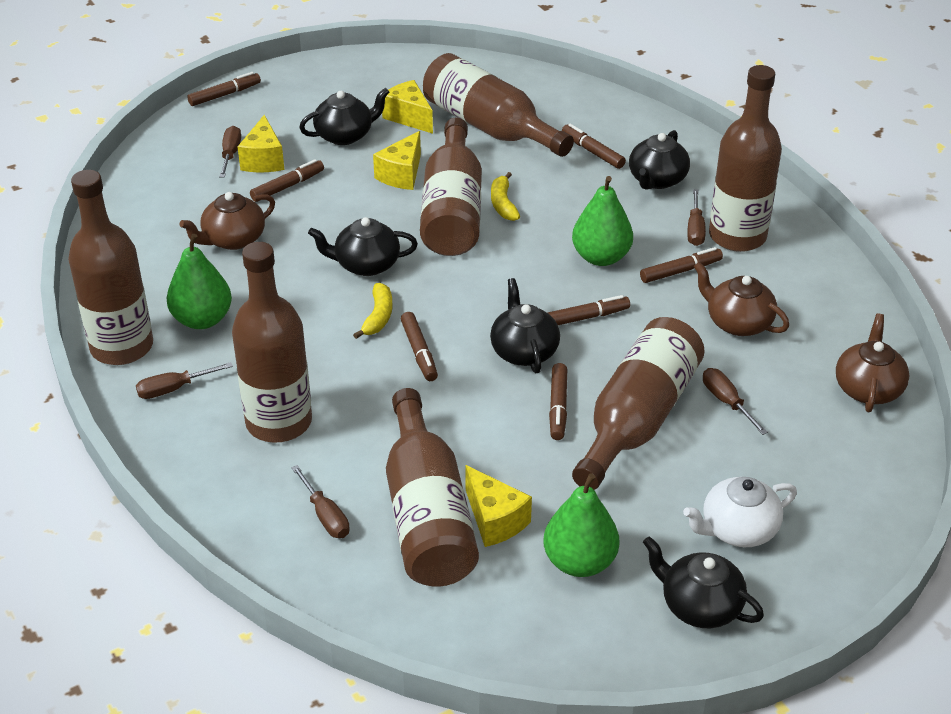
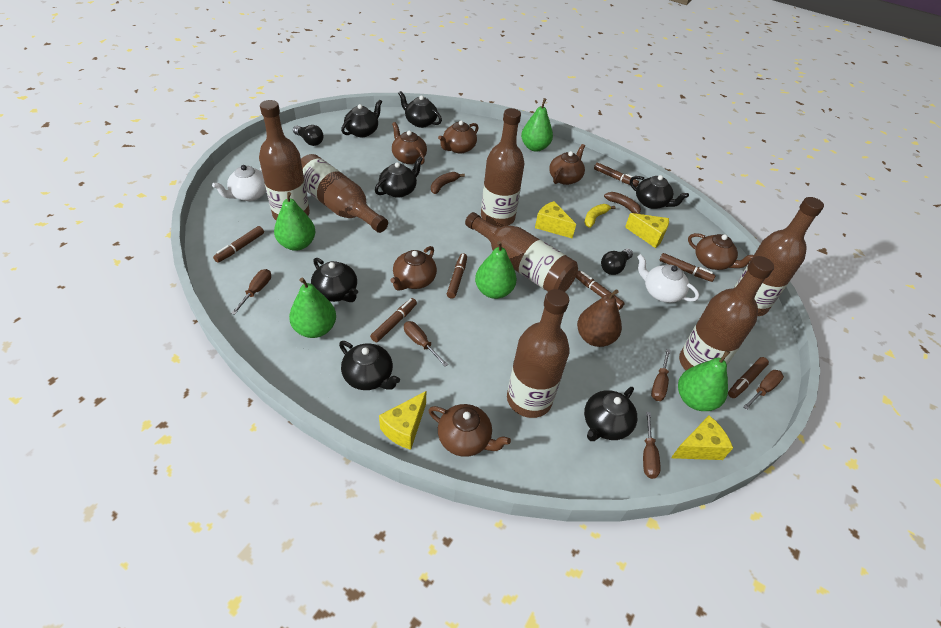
black light bulb: none = 0 -> [293,125,324,146] [601,249,633,275] = 2
black teapot: [299,88,389,145] [308,217,418,276] [490,278,560,373] [629,130,690,190] [643,536,764,628] = 5 -> [311,258,358,302] [339,341,400,390] [341,99,382,137] [375,156,423,198] [398,91,442,128] [584,387,637,441] [630,175,689,209] = 7
brown banana: none = 0 -> [431,172,465,194] [604,192,641,214] = 2
brown pear: none = 0 -> [577,289,622,347] = 1
brown teapot: [179,192,275,250] [694,262,789,336] [836,314,909,412] = 3 -> [390,246,437,291] [392,122,427,165] [428,404,511,457] [438,120,479,154] [549,144,585,185] [688,233,754,270] = 6
green pear: [167,234,232,329] [543,473,619,577] [572,176,633,266] = 3 -> [274,192,316,251] [289,278,336,338] [475,241,517,299] [521,98,553,152] [678,350,730,411] = 5
white teapot: [683,477,797,547] = 1 -> [212,165,266,201] [637,254,699,303] = 2
yellow banana: [353,283,392,339] [491,172,520,221] = 2 -> [584,204,616,228] = 1

